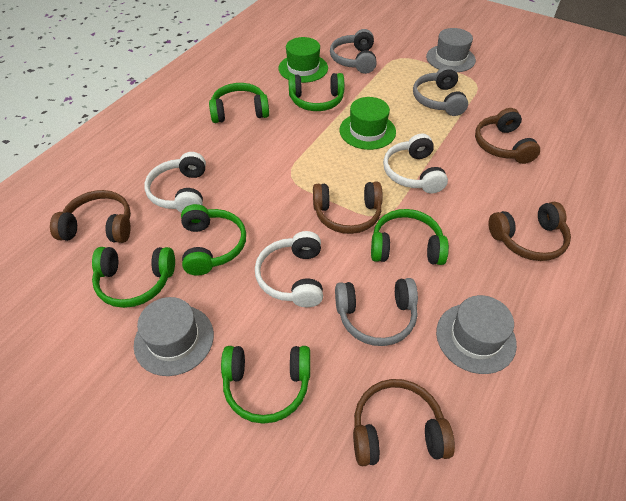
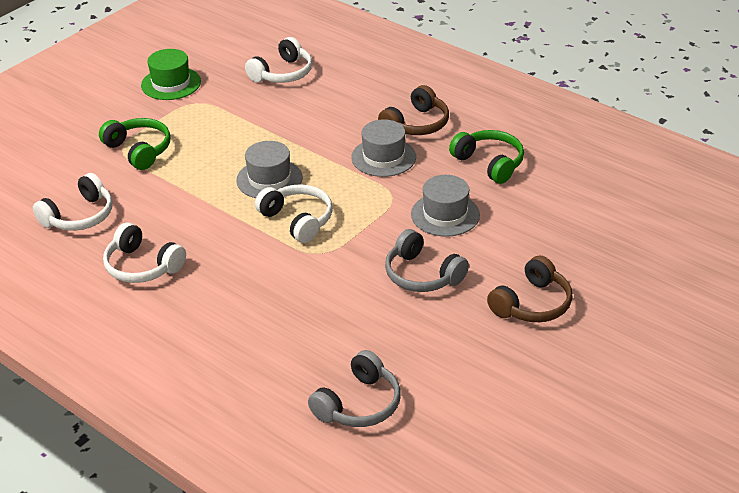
brown headphones: [50,190,131,243] [313,182,383,234] [353,379,455,466] [475,108,540,164] [488,202,571,261] = 5 -> [378,85,449,135] [487,256,573,322] = 2
green hat: [278,37,328,83] [339,97,396,150] = 2 -> [141,49,201,100] = 1
green headphones: [92,247,175,308] [181,204,246,276] [209,83,269,123] [221,346,310,424] [288,73,344,111] [371,209,449,265] = 6 -> [99,118,171,170] [449,130,524,184] = 2
grey headphones: [330,29,377,74] [335,278,418,346] [413,66,468,116] = 3 -> [308,350,401,427] [385,229,469,292] = 2
white headphones: [144,152,206,213] [255,231,323,307] [383,134,448,193] = 3 -> [33,173,112,231] [103,222,186,283] [245,37,312,83] [255,184,333,243] = 4

